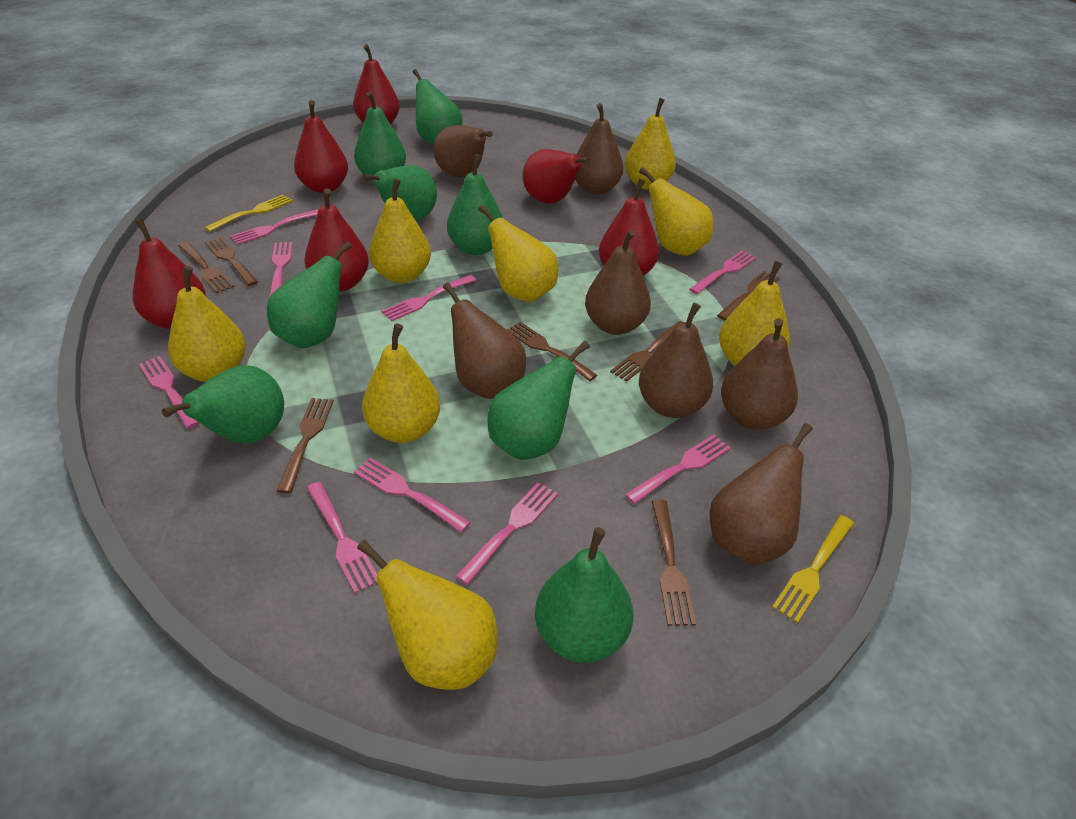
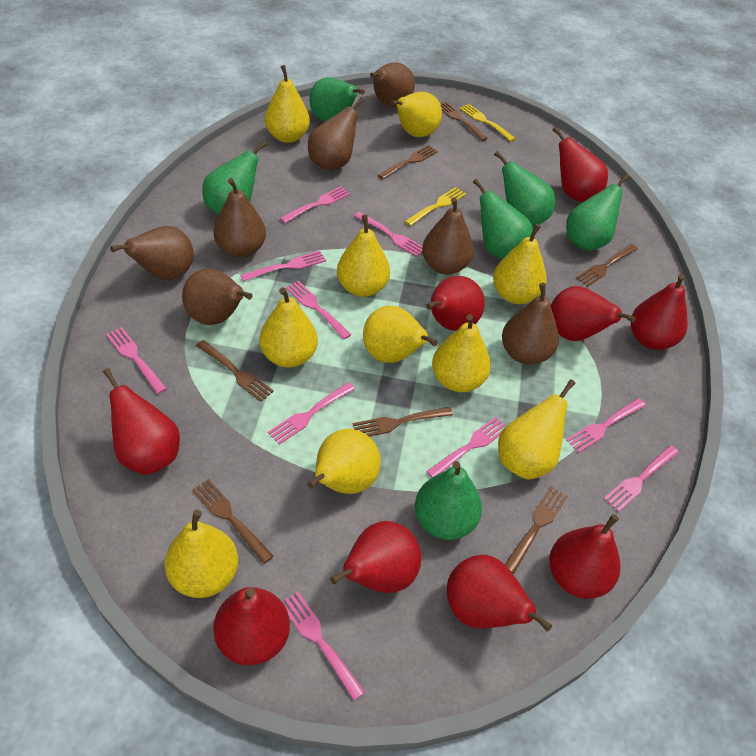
green pear: [162,365,284,443] [267,241,352,349] [354,91,406,181] [362,165,437,221] [413,69,462,145] [447,154,503,255] [487,341,590,460] [535,527,633,663] = 8 -> [202,141,267,214] [309,77,365,122] [415,461,482,540] [473,178,533,259] [494,151,555,227] [566,173,630,251] = 6
pink fork: [139,356,200,429] [230,209,319,245] [269,242,293,298] [307,482,377,594] [353,457,471,532] [381,275,476,321] [455,482,558,585] [625,435,731,504] [689,251,756,294] = 9 -> [106,327,167,394] [240,251,326,282] [268,382,355,445] [280,186,350,223] [282,591,365,700] [286,281,351,339] [354,212,422,257] [426,417,505,478] [566,398,646,453] [604,445,679,512] = 10
red pear: [133,218,206,329] [294,100,348,193] [304,188,369,292] [353,44,400,124] [523,149,590,203] [599,178,659,276] = 6 -> [103,368,180,475] [213,587,290,665] [330,521,421,593] [426,276,485,331] [447,555,552,632] [549,514,621,599] [551,286,636,341] [552,126,608,202] [631,274,688,350] = 9
yellow pear: [168,266,246,382] [357,540,498,690] [362,323,440,443] [369,178,431,283] [478,205,558,302] [625,98,676,190] [639,167,714,256] [719,261,790,366] = 8 -> [165,510,238,598] [259,287,318,367] [265,65,310,143] [307,429,381,494] [337,214,390,297] [363,306,438,363] [390,92,442,137] [432,314,491,392] [493,224,547,304] [498,379,576,480] = 10

